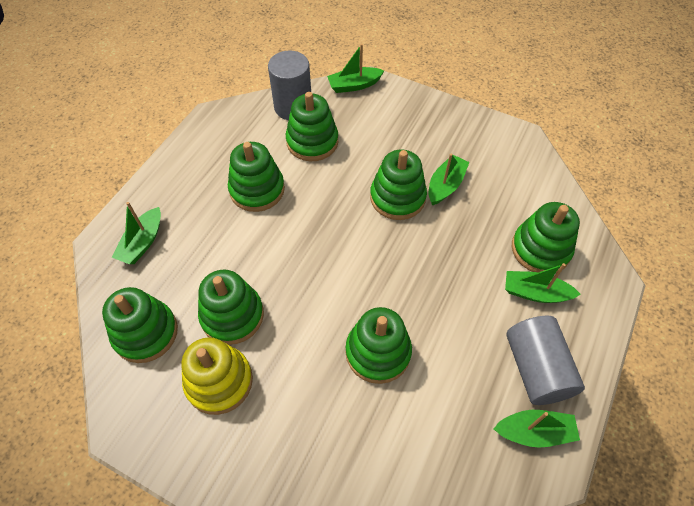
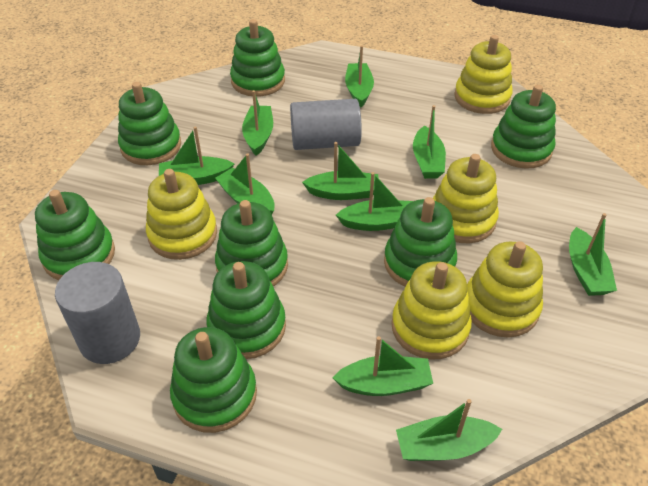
green boat: [112,202,161,264] [327,44,384,93] [429,154,469,205] [494,410,580,448] [505,263,581,303] = 5 -> [159,127,234,185] [215,154,275,214] [242,90,273,156] [302,142,378,200] [332,336,433,396] [336,172,413,231] [345,45,374,108] [396,399,502,461] [413,105,446,179] [569,213,617,296] = 10
green stacking toy: [102,287,178,363] [198,270,264,345] [228,142,285,212] [286,92,338,161] [346,307,412,384] [370,150,427,220] [512,202,580,273] = 7 -> [35,190,115,280] [118,82,181,165] [170,327,257,433] [206,261,286,359] [215,200,288,287] [230,19,285,97] [384,197,457,287] [491,85,556,169] = 8
yellow stacking toy: [182,337,253,415] = 1 -> [146,169,217,260] [391,261,472,359] [433,154,499,243] [454,35,513,114] [467,241,543,338] = 5

